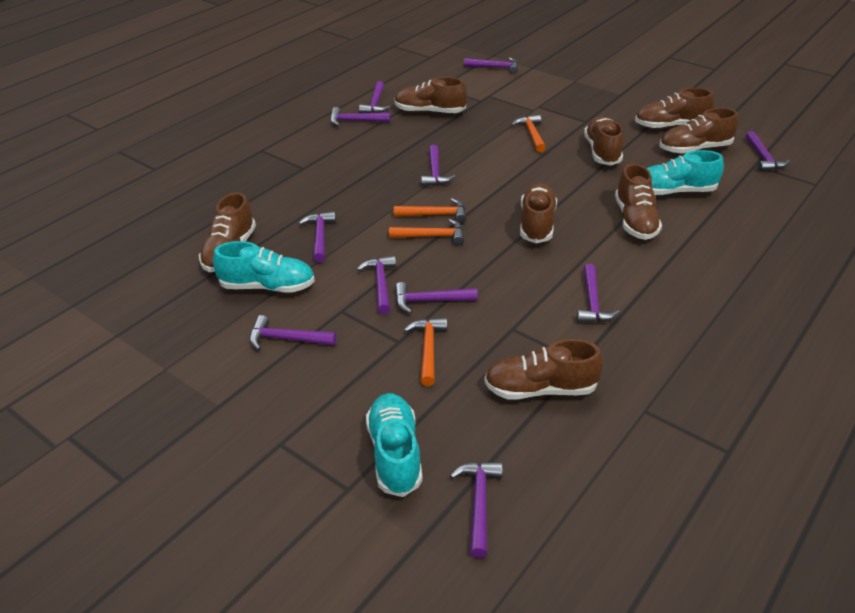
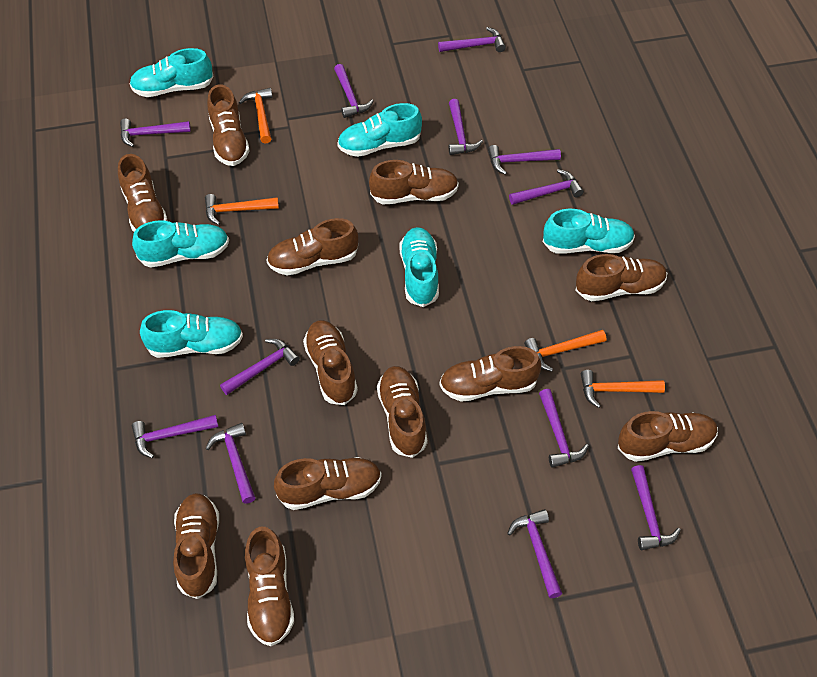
brown shoe: [199,192,256,272] [394,77,467,113] [484,339,603,399] [520,183,557,243] [584,116,624,166] [615,164,662,240] [635,88,714,129] [660,108,738,154] = 8 -> [118,154,168,232] [173,493,219,599] [207,84,250,166] [245,527,294,646] [267,218,358,276] [274,457,382,510] [303,320,358,405] [369,160,459,204] [377,366,428,458] [439,346,541,402] [575,254,667,301] [618,411,718,462] = 12
purple hammer: [249,315,336,350] [299,211,336,263] [330,107,390,126] [357,256,396,314] [359,81,390,113] [395,282,478,314] [421,145,455,186] [450,462,503,558] [464,58,518,74] [577,264,620,323] [745,131,790,171] = 11 -> [120,119,191,147] [132,415,218,458] [206,423,255,504] [220,339,300,395] [334,64,374,118] [438,27,506,52] [448,99,483,155] [488,145,561,175] [507,509,562,598] [509,169,584,205] [539,389,589,468] [631,465,681,550] = 12
turquoise shoe: [213,241,315,293] [366,393,423,497] [646,150,724,195] = 3 -> [129,48,214,97] [132,220,229,268] [140,310,243,358] [337,103,422,157] [399,227,439,307] [543,209,635,254] = 6

